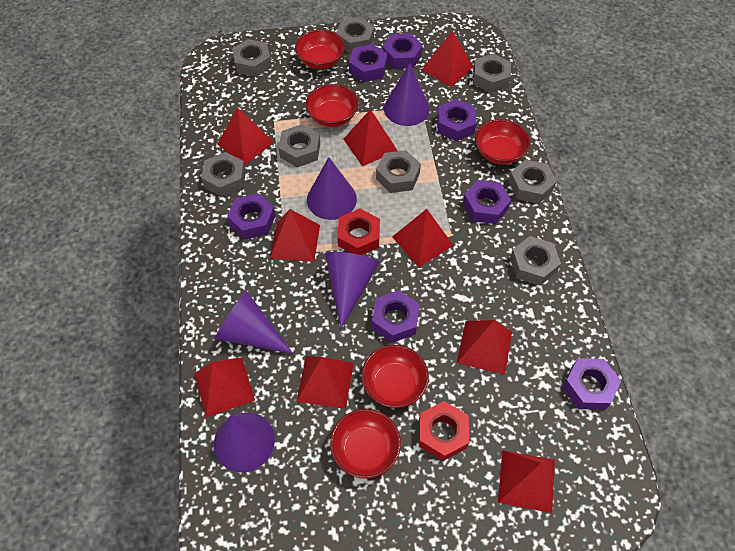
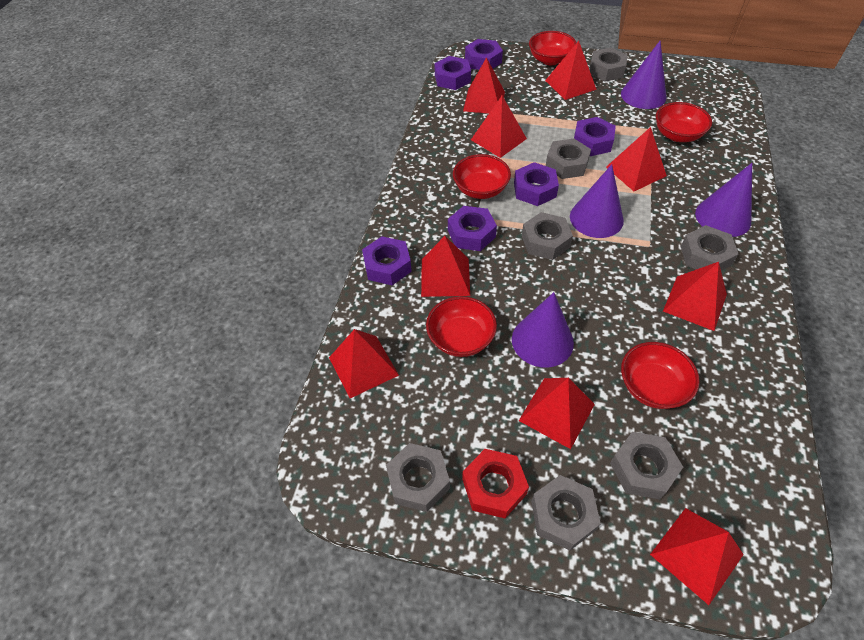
grey nut: [202,152,246,197] [232,39,272,77] [278,124,320,167] [336,17,374,54] [376,150,421,193] [473,54,511,93] [508,159,557,204] [510,236,561,285] = 8 -> [386,443,450,512] [522,212,573,260] [531,475,601,550] [546,139,591,179] [590,48,627,82] [610,432,683,499] [681,225,738,271] = 7
purple cone: [214,290,293,354] [214,412,275,472] [307,157,357,220] [325,252,380,328] [384,63,430,126] = 5 -> [512,292,574,367] [570,164,624,238] [621,40,667,109] [695,163,752,237] = 4
purple nut: [227,193,276,239] [349,44,388,82] [372,290,420,343] [383,33,423,69] [437,99,477,141] [463,180,511,224] [562,358,621,410] = 7 -> [362,236,412,285] [434,56,471,90] [448,206,497,251] [465,39,503,70] [514,162,559,206] [574,117,616,156] = 6
red nut: [337,209,380,255] [419,401,469,461] = 2 -> [462,449,529,518] = 1

